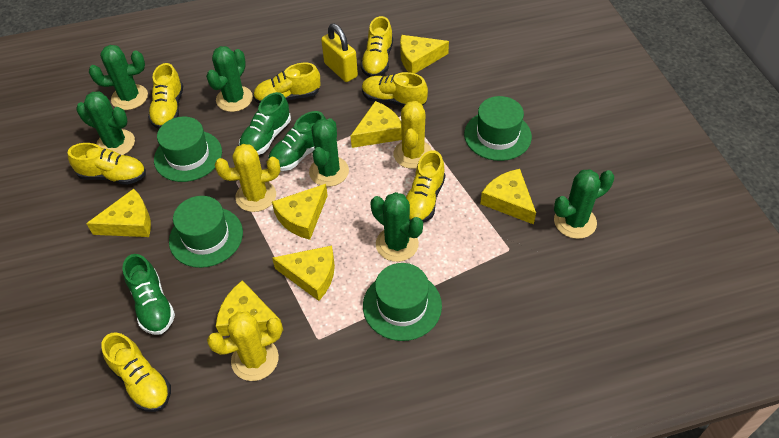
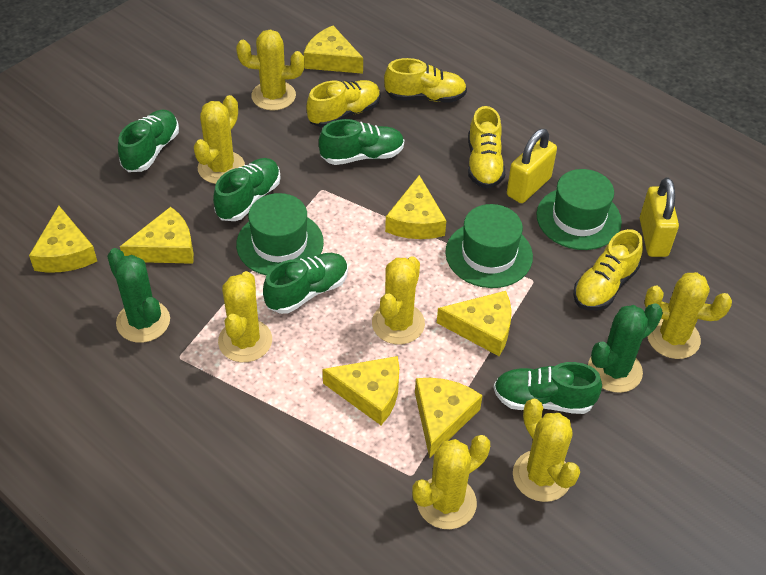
green cactus: [76,92,135,155] [89,45,148,110] [206,46,253,112] [309,118,349,187] [371,192,423,262] [554,169,614,239] = 6 -> [107,248,170,343] [588,303,663,393] = 2
green hat: [154,117,222,182] [169,196,243,268] [363,263,442,341] [464,96,532,161] = 4 -> [236,193,324,276] [445,204,533,288] [536,169,622,250] = 3
green shoe: [123,254,175,335] [239,92,291,155] [268,111,326,171] = 3 -> [118,110,179,172] [213,158,281,221] [263,253,348,314] [319,119,404,165] [493,362,602,414] = 5
yellow cactus: [207,312,283,381] [215,144,280,212] [393,101,432,169] = 3 -> [194,95,245,184] [218,271,272,362] [236,29,305,111] [372,256,425,344] [412,435,490,529] [513,399,580,502] [644,272,732,359] = 7
yellow padlock: [321,24,358,82] = 1 -> [507,129,557,203] [640,178,679,257] = 2
yellow shoe: [68,143,146,185] [101,332,171,412] [148,63,183,129] [253,63,320,104] [361,16,393,77] [362,72,428,107] [406,150,445,223] = 7 -> [307,80,381,127] [384,58,467,103] [468,106,505,189] [573,229,643,310] = 4

